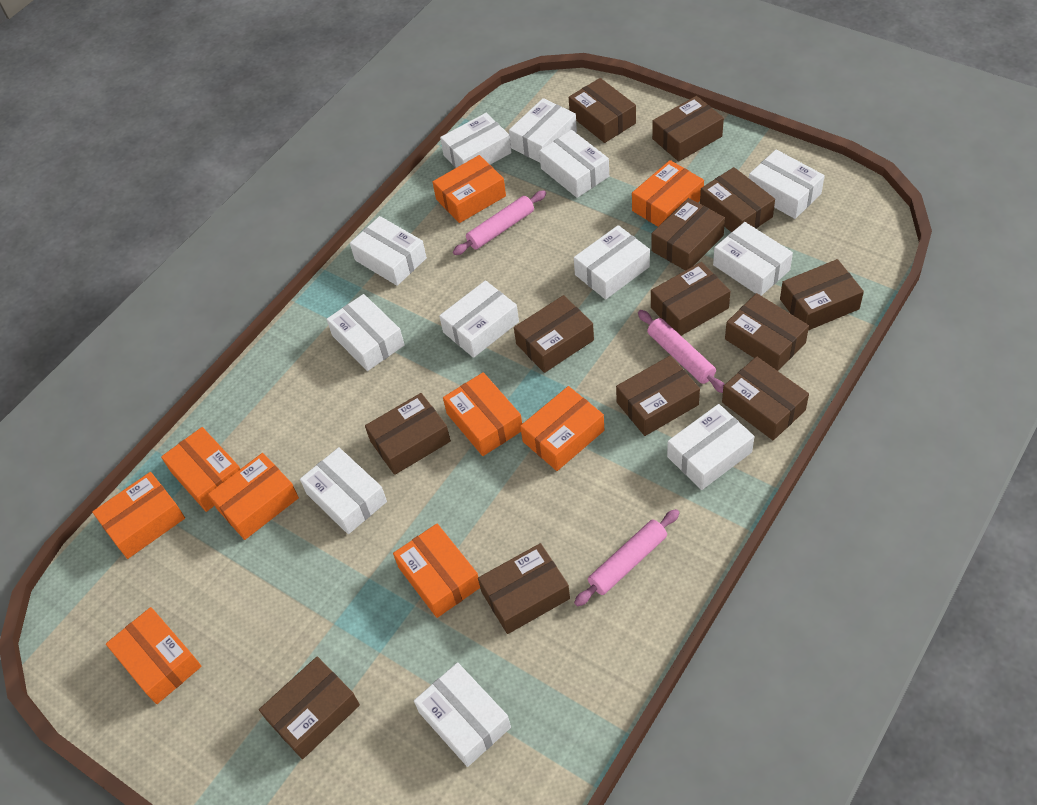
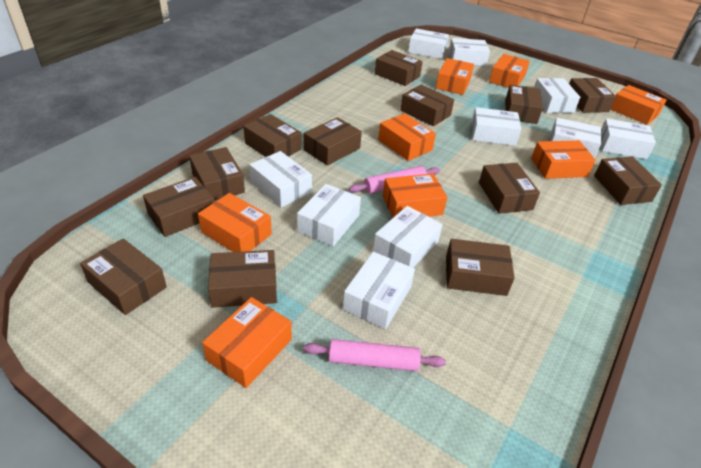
orange box: [92,472,185,559] [106,607,202,704] [161,427,240,512] [208,453,299,540] [393,524,480,618] [432,155,506,223] [443,372,522,456] [520,386,604,471] [632,160,704,226] = 9 -> [198,193,272,252] [202,297,292,388] [378,113,436,161] [383,173,447,218] [436,58,474,95] [489,54,530,88] [531,140,596,179] [610,85,667,125] = 8
pink rolling pin: [453,190,546,255] [574,509,679,607] [638,310,725,393] = 3 -> [304,339,446,371] [349,166,440,194] = 2
white box: [300,447,387,534] [326,294,404,371] [350,216,427,286] [414,662,511,767] [439,280,519,358] [440,113,512,168] [509,98,577,163] [539,130,609,198] [574,225,650,300] [667,404,754,490] [713,222,793,296] [749,149,825,219] = 12 -> [249,151,312,208] [297,184,361,246] [343,252,415,329] [373,206,443,268] [408,28,449,59] [449,38,490,66] [471,107,521,146] [534,78,580,113] [549,118,601,158] [601,118,656,159] = 10

